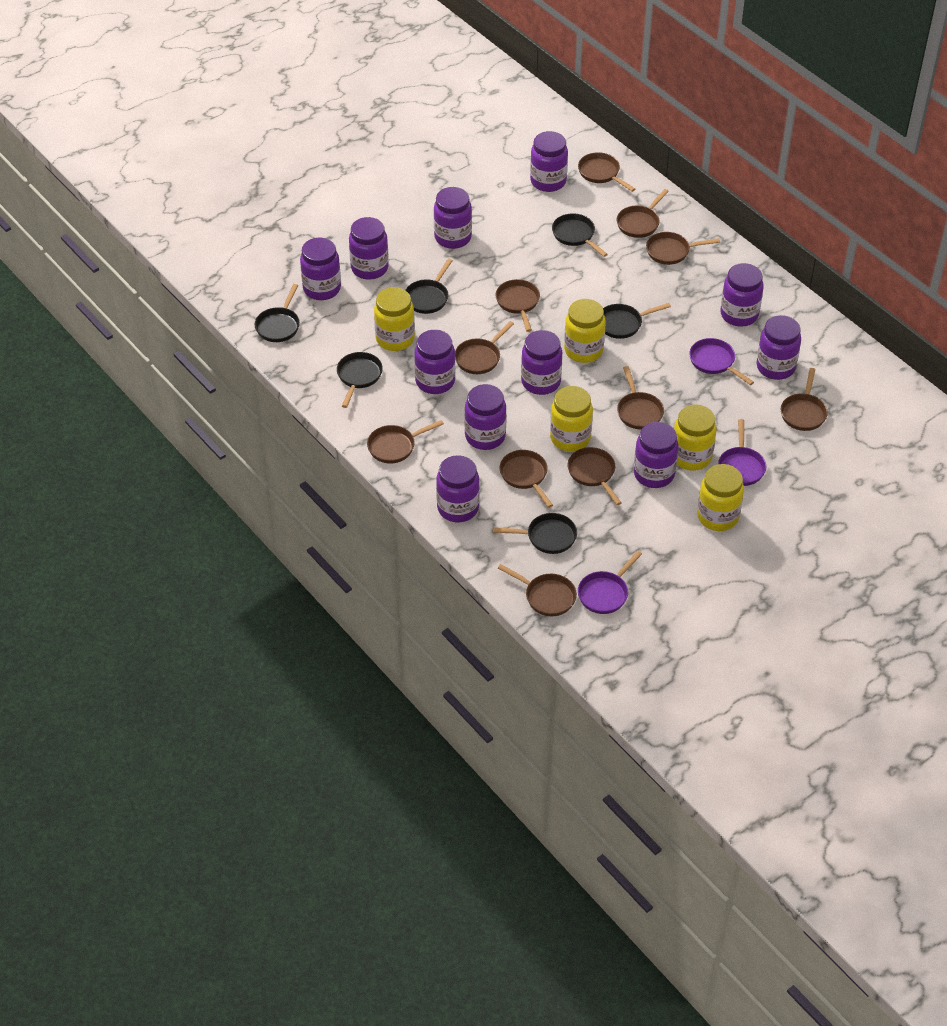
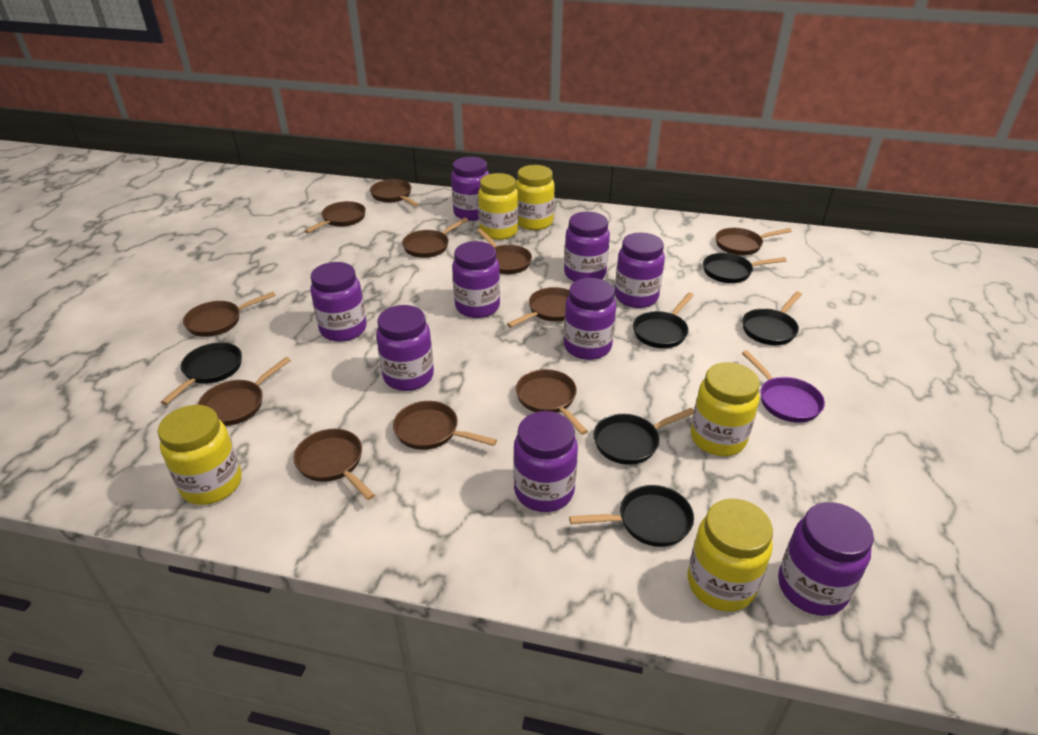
purple jar: [300,238,341,300] [349,217,389,280] [414,330,455,394] [434,187,472,249] [436,455,480,522] [464,384,507,450] [521,330,562,395] [530,131,568,192] [634,422,678,488] [721,263,764,327] [756,315,801,380] = 11 -> [310,262,367,342] [376,305,434,391] [451,157,489,221] [452,241,500,318] [513,411,578,512] [564,212,610,282] [564,278,616,360] [615,233,665,308] [778,502,874,616] = 9
purple pan: [578,551,642,614] [689,338,754,385] [718,419,766,486] = 3 -> [742,350,825,423] = 1

